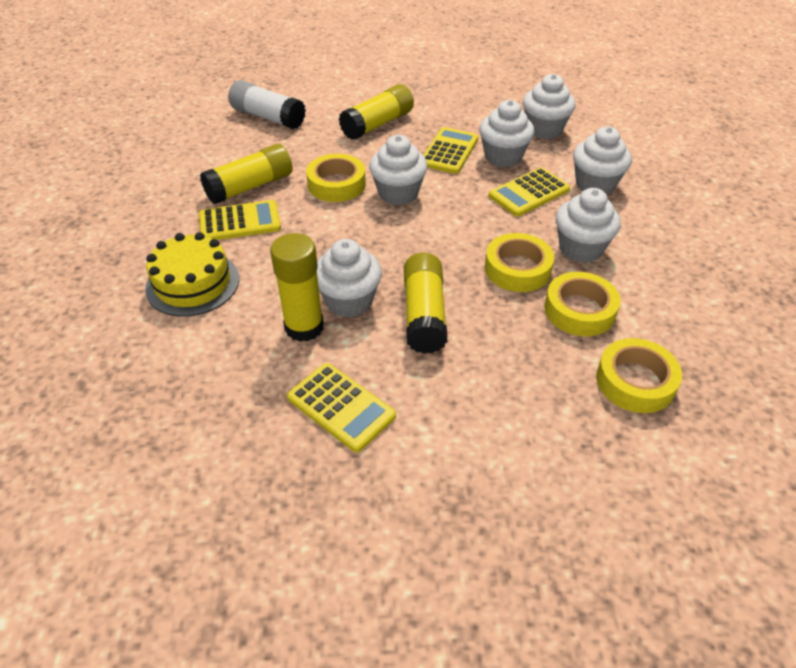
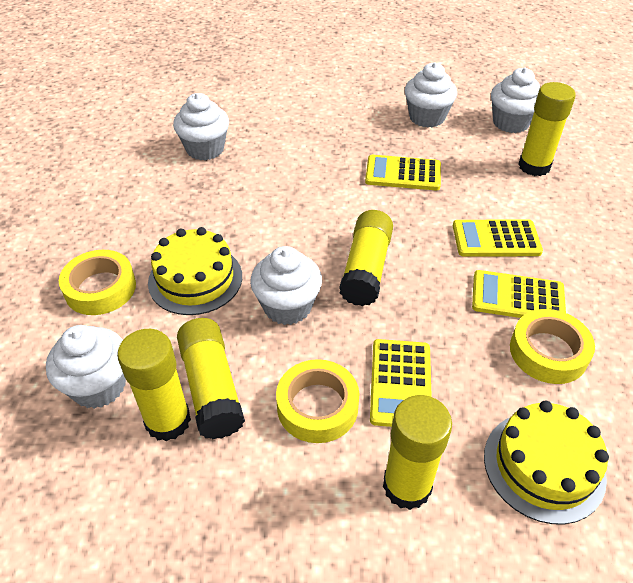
white cupcake: [317,239,382,318] [369,135,428,205] [479,100,534,167] [523,74,575,139] [556,188,621,263] [573,126,632,195] = 6 -> [46,325,126,409] [173,93,229,160] [250,246,322,325] [405,62,457,128] [491,68,540,133] = 5
white glue stick: [228,80,306,129] = 1 -> none = 0
yellow cake: [145,232,239,316] = 1 -> [148,227,242,315] [484,400,609,524] = 2
yellow glue stick: [200,144,293,204] [270,233,324,342] [339,84,414,140] [404,253,448,354] = 4 -> [117,329,191,441] [177,318,245,439] [339,210,393,306] [383,395,452,510] [518,82,576,176] = 5
yellow tape: [306,154,366,202] [485,233,554,292] [544,272,621,336] [596,338,682,413] = 4 -> [59,250,136,315] [276,359,359,443] [510,309,595,384] = 3

